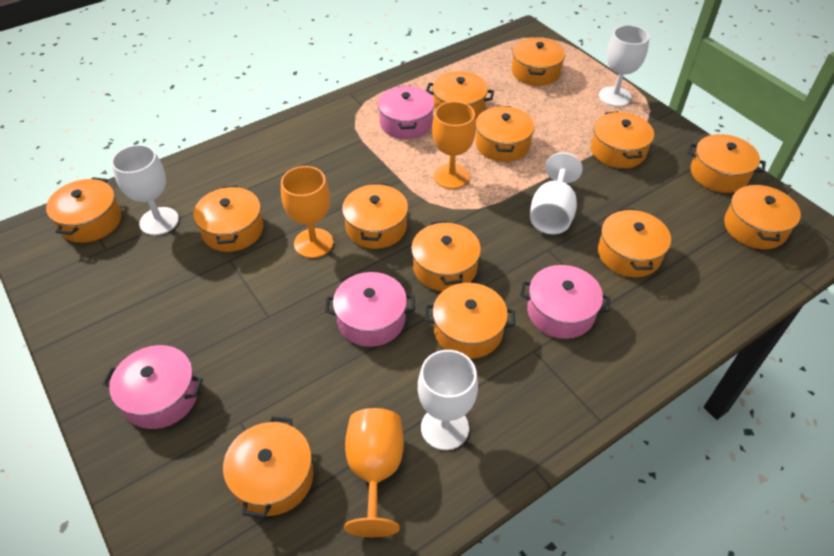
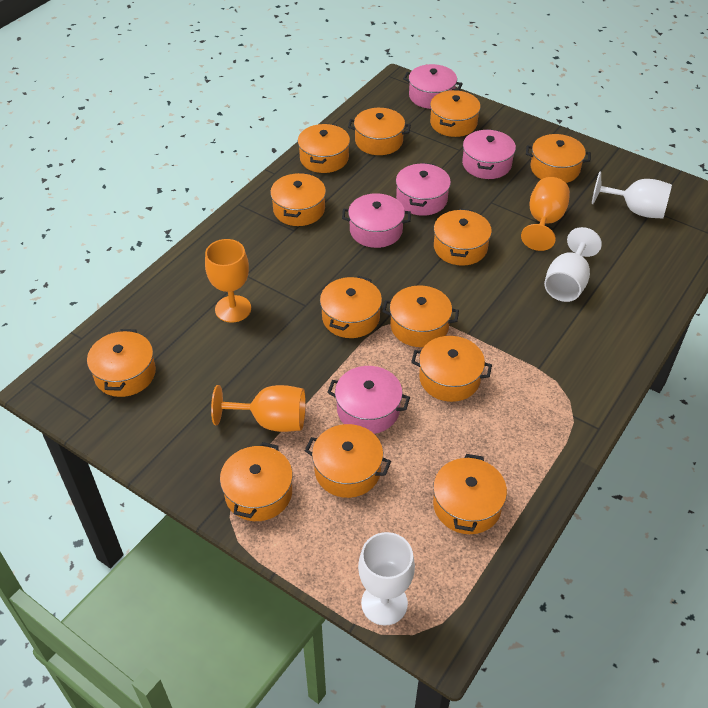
pink pot: [103,345,203,429] [325,272,415,347] [378,86,434,139] [520,265,610,339] = 4 -> [327,366,410,434] [342,193,411,248] [396,163,451,216] [403,64,463,109] [462,129,516,179] = 5
white goblet: [111,145,179,235] [418,350,478,450] [530,153,583,234] [599,25,650,107] = 4 -> [358,532,415,626] [544,227,602,302] [592,172,672,219] = 3

